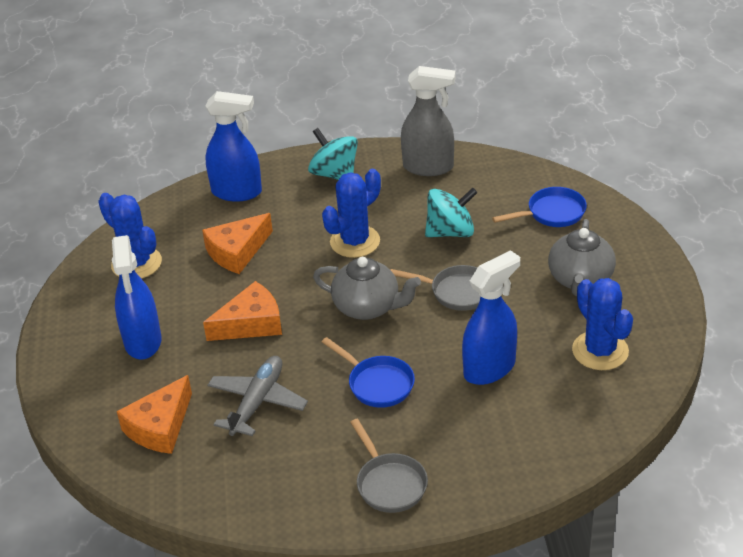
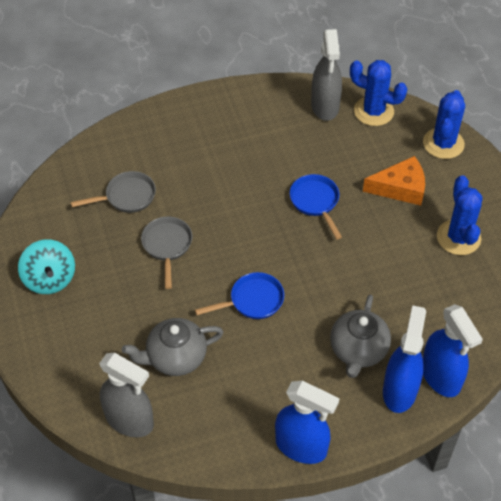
grey plane: [207,356,308,436] = 1 -> none = 0
grey spray bottle: [401,66,456,176] = 1 -> [99,353,154,437] [311,29,342,121] = 2
orange cheese: [117,375,192,454] [202,213,273,274] [203,281,282,341] = 3 -> [363,156,425,206] = 1
turquoise spinning top: [308,128,358,180] [425,188,477,237] = 2 -> [18,239,75,294] = 1

